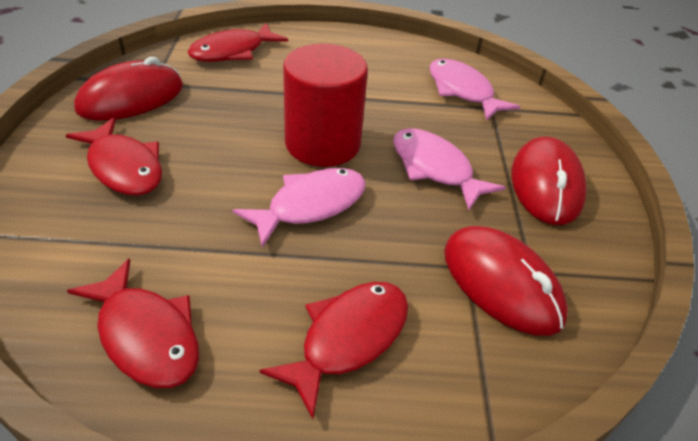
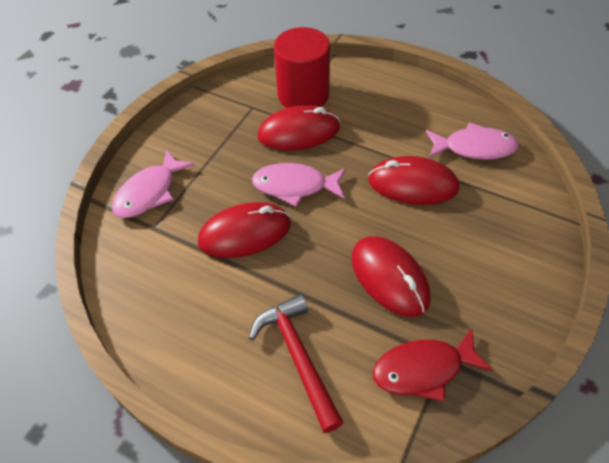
red fish: [66,118,162,195] [67,258,199,388] [188,23,288,62] [259,282,408,419] = 4 -> [373,328,493,401] = 1
red hammer: none = 0 -> [249,294,344,433] = 1
red mouse: [74,57,183,121] [444,226,568,336] [511,137,587,225] = 3 -> [198,202,291,258] [258,105,340,150] [352,236,431,317] [368,156,459,205] = 4

